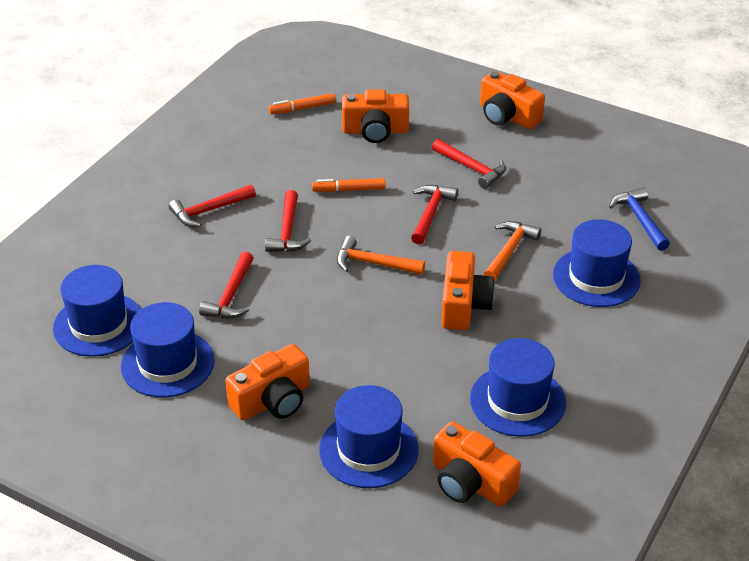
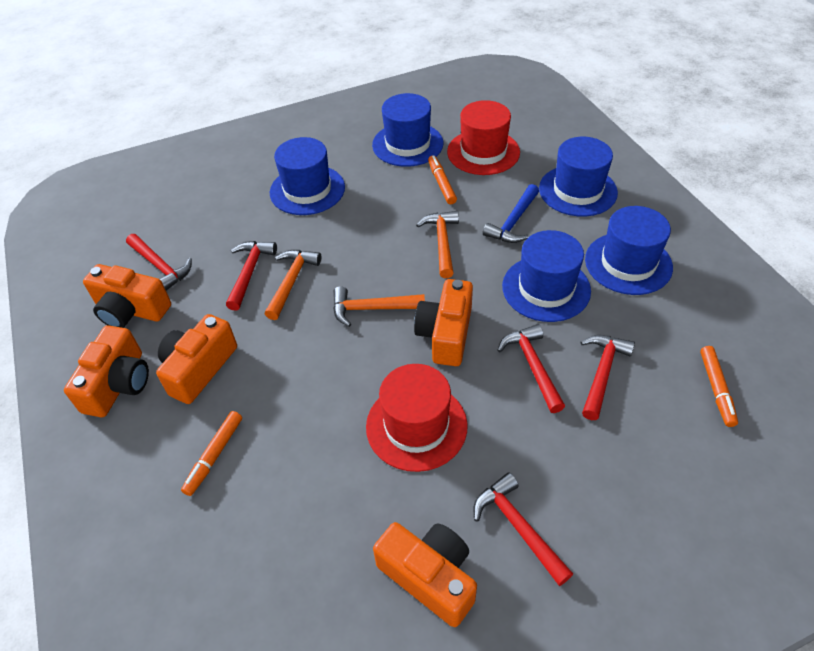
orange hammer: [337,236,425,275] [483,221,542,282] = 2 -> [265,250,321,320] [333,286,425,327] [416,211,459,278] = 3
orange marker: [268,93,336,114] [312,178,385,192] = 2 -> [181,411,242,496] [428,155,457,204] [700,346,738,427] = 3
red hat: none = 0 -> [366,364,468,472] [447,100,520,175] = 2

